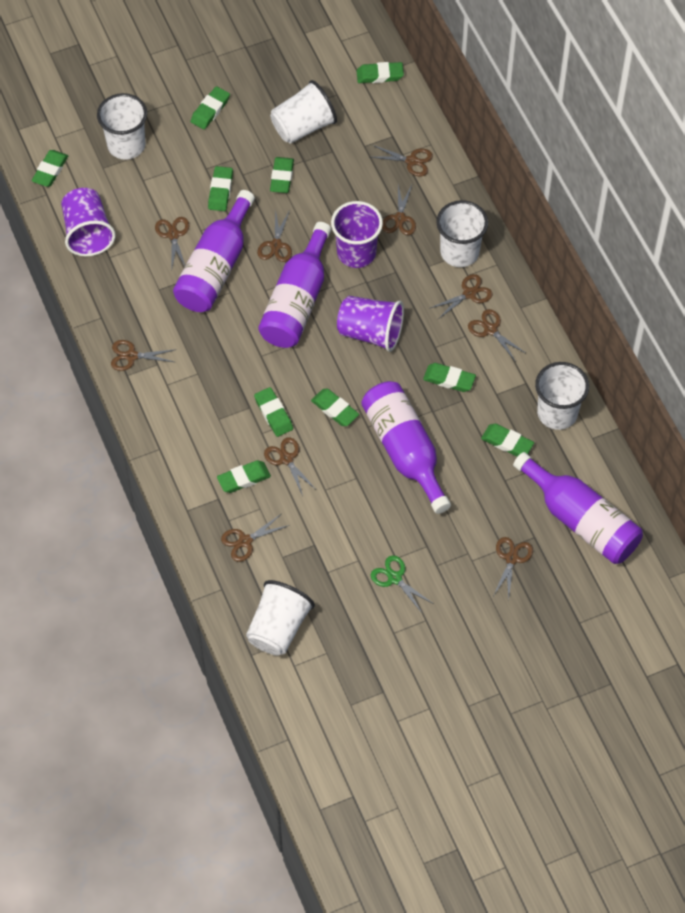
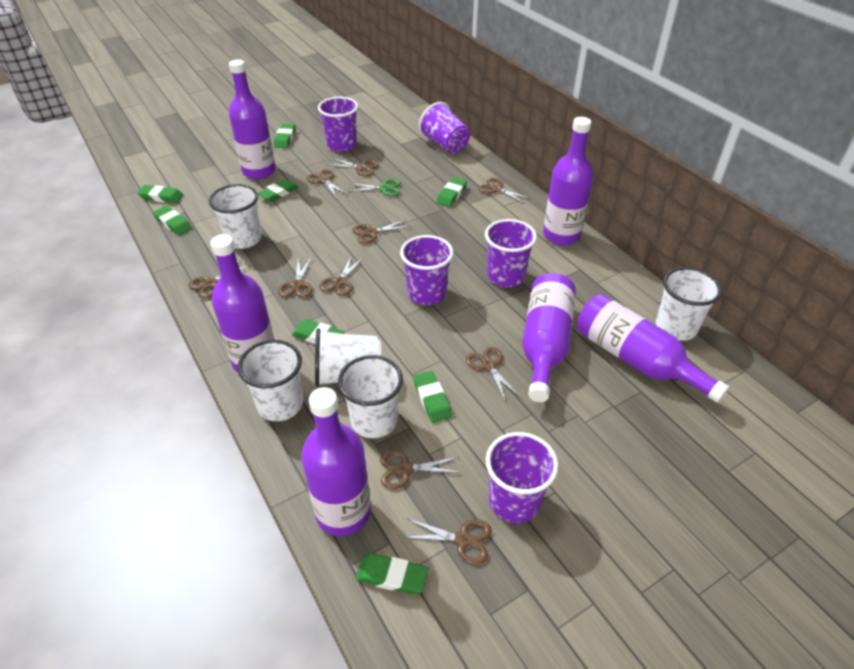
green eraser: [32,150,68,187] [191,86,230,129] [208,166,233,211] [217,460,271,493] [254,387,293,437] [270,157,294,193] [311,389,359,426] [357,62,404,83] [423,363,476,392] [481,424,534,457] = 10 -> [137,185,183,203] [153,206,192,235] [258,179,299,202] [274,124,295,148] [292,319,344,344] [356,553,428,594] [413,371,452,423] [436,177,467,207] = 8
purple bottle: [173,190,255,312] [258,222,331,348] [361,381,451,514] [513,452,643,564] = 4 -> [210,234,275,372] [229,59,276,179] [301,387,371,536] [522,273,576,402] [543,117,593,245] [577,294,729,403] = 6
purple cup: [61,188,116,257] [331,201,383,268] [337,296,404,352] = 3 -> [318,97,358,152] [400,235,454,305] [419,102,470,154] [485,219,537,287] [486,432,558,523] = 5

